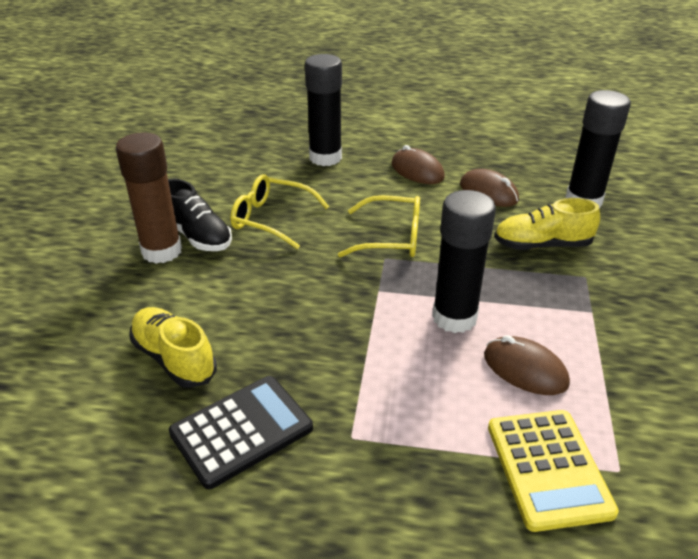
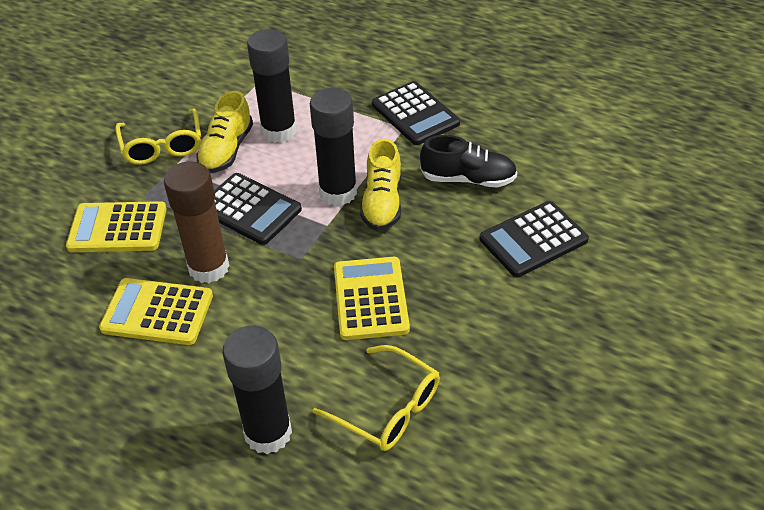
black calculator: [169,376,313,489] = 1 -> [214,173,302,245] [372,81,460,145] [479,201,589,277] = 3
brown mouse: [391,145,445,184] [460,169,519,207] [484,335,570,395] = 3 -> none = 0
yellow calculator: [488,410,619,532] = 1 -> [66,201,166,252] [99,278,213,345] [334,257,410,340] = 3

